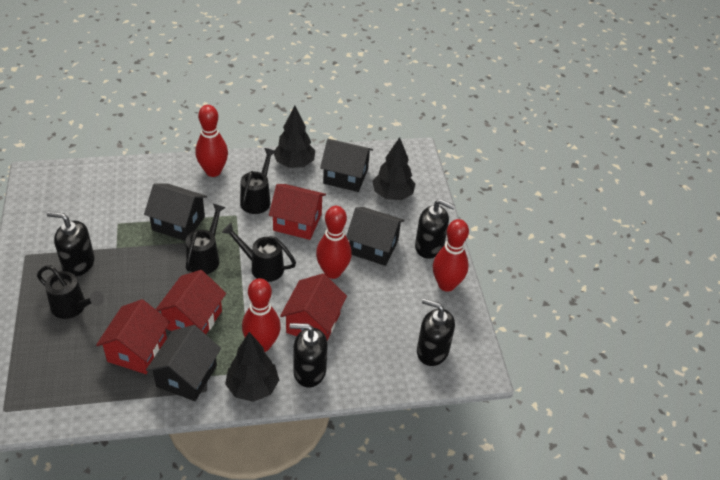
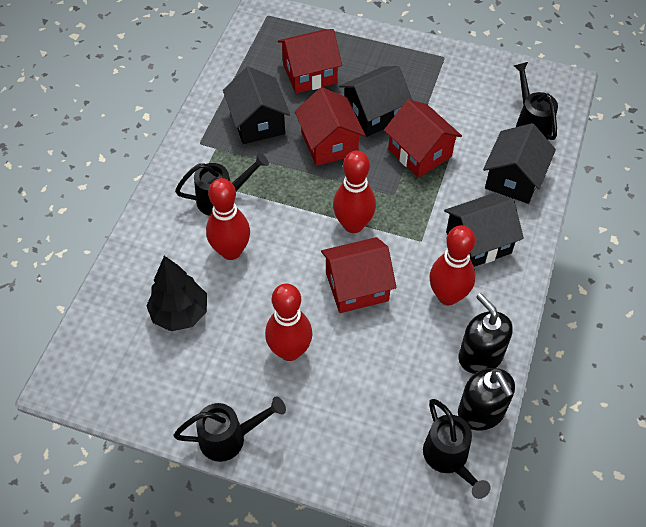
black soap dispenser: [47,211,95,277] [290,323,328,387] [415,199,456,259] [417,298,455,366] = 4 -> [458,293,513,374] [458,368,515,430] = 2
black tree: [225,332,279,402] [274,105,315,168] [372,137,415,200] = 3 -> [146,256,207,331] = 1

